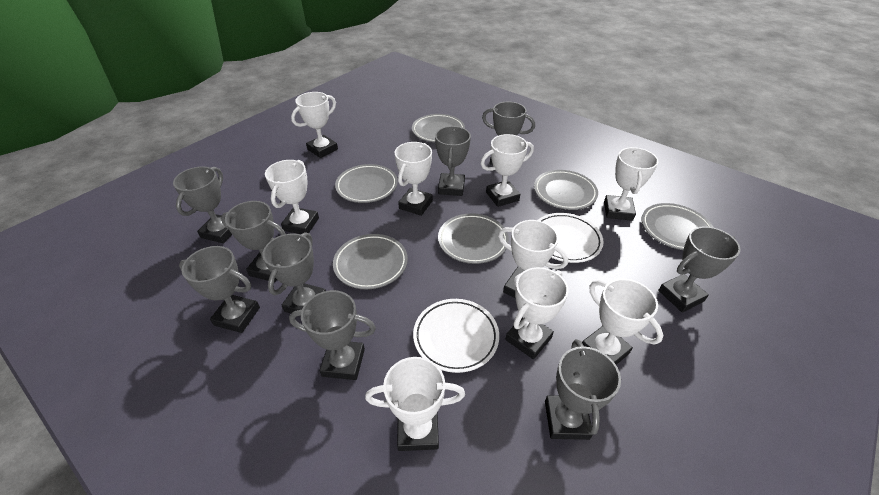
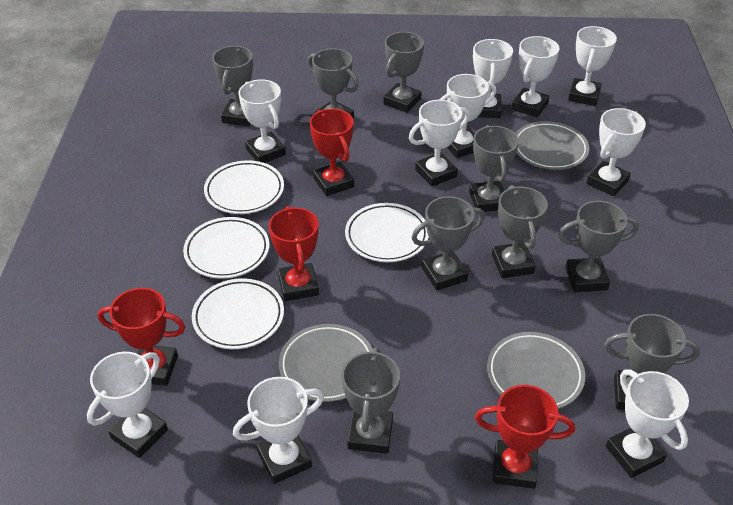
grey plate: [333,234,408,289] [335,164,398,203] [412,114,465,142] [438,213,509,264] [534,170,598,210] [642,203,714,250] = 6 -> [279,324,373,402] [487,332,585,409] [515,121,589,170] = 3
red trophy: none = 0 -> [98,288,185,386] [269,206,319,301] [310,109,354,196] [475,385,575,489] = 4
white plate: [413,299,499,373] [538,213,604,263] = 2 -> [183,217,269,279] [192,278,284,349] [204,160,284,214] [345,203,429,262] = 4
white trophy: [265,160,319,234] [291,92,338,158] [365,357,465,451] [395,142,433,216] [481,134,534,207] [498,220,568,298] [505,267,568,359] [582,279,663,365] [604,147,658,221] = 9 -> [87,352,168,458] [233,377,324,484] [238,79,286,163] [409,100,469,187] [440,74,496,158] [473,39,513,118] [512,36,559,118] [568,26,617,106] [587,108,646,196] [606,370,689,478] = 10

